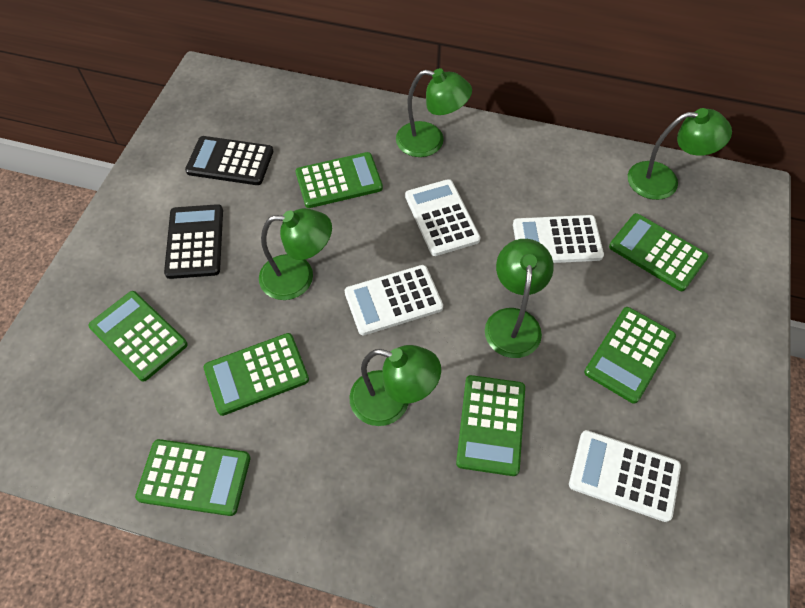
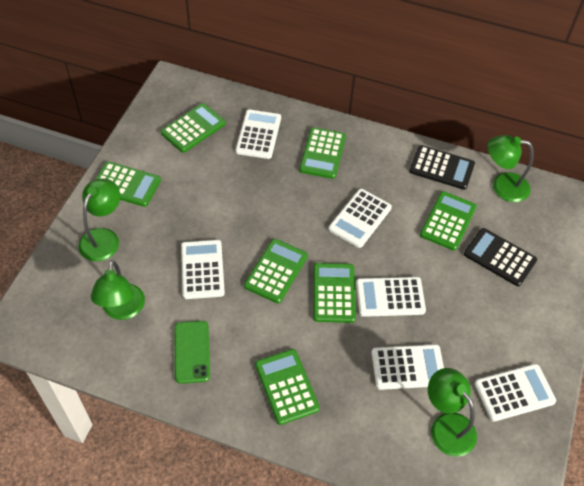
green lamp: [259,208,332,300] [349,345,441,426] [396,68,472,157] [485,239,554,358] [628,108,732,200] = 5 -> [78,178,120,261] [91,260,145,320] [428,368,477,457] [487,135,534,202] = 4
green phone: none = 0 -> [175,321,210,384] = 1
white calculator: [345,265,443,335] [405,179,480,256] [513,215,604,263] [569,430,681,522] = 4 -> [181,240,225,299] [236,110,281,159] [329,189,392,248] [356,277,426,317] [371,344,444,390] [475,364,556,422] = 6

